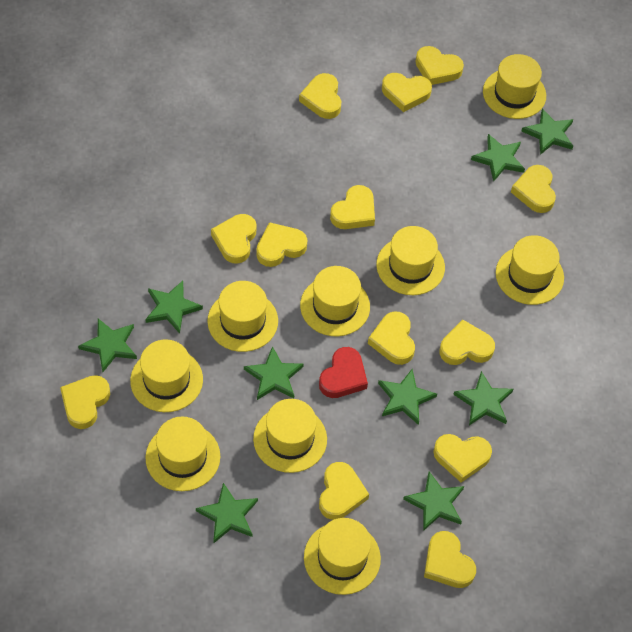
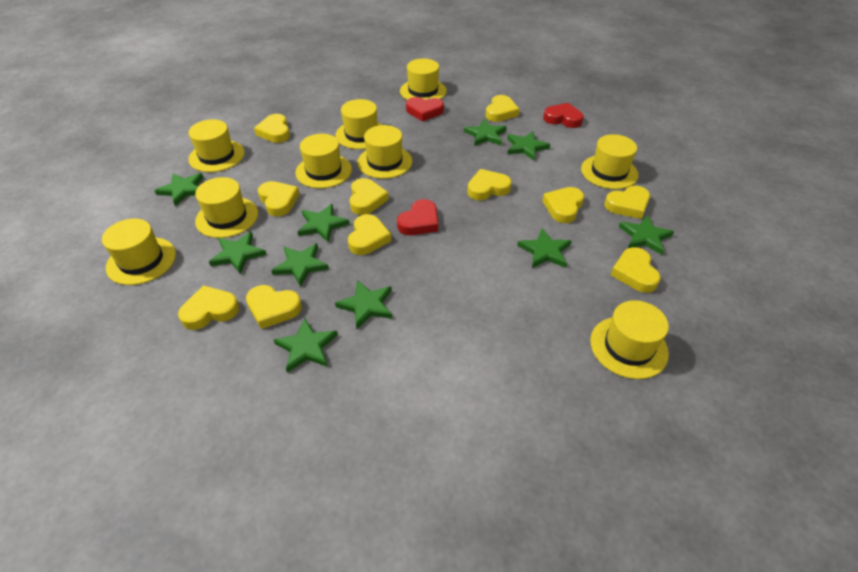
green star: [78,318,137,372] [145,281,203,334] [196,483,258,543] [244,346,304,400] [378,369,437,425] [403,472,464,531] [453,371,513,425] [471,134,525,182] [521,109,573,155] = 9 -> [154,173,204,206] [209,232,267,274] [271,243,329,287] [274,318,338,373] [297,204,350,242] [335,280,392,329] [464,119,507,146] [507,131,550,160] [517,228,571,268] [619,215,674,255] = 10
red heart: [319,347,368,398] = 1 -> [397,199,438,235] [406,97,444,121] [543,103,584,128] = 3
yellow heart: [60,375,110,429] [211,214,256,264] [256,222,307,267] [299,73,341,119] [319,462,369,520] [330,185,375,229] [368,311,415,365] [382,73,432,112] [415,46,464,85] [424,531,476,588] [433,434,492,483] [439,320,495,365] [511,165,556,213] = 13 -> [178,285,239,330] [246,285,302,329] [254,114,290,143] [258,181,300,216] [348,214,391,255] [349,178,389,215] [467,169,512,200] [485,95,519,122] [542,187,584,223] [604,186,650,219] [611,247,661,293] = 11

